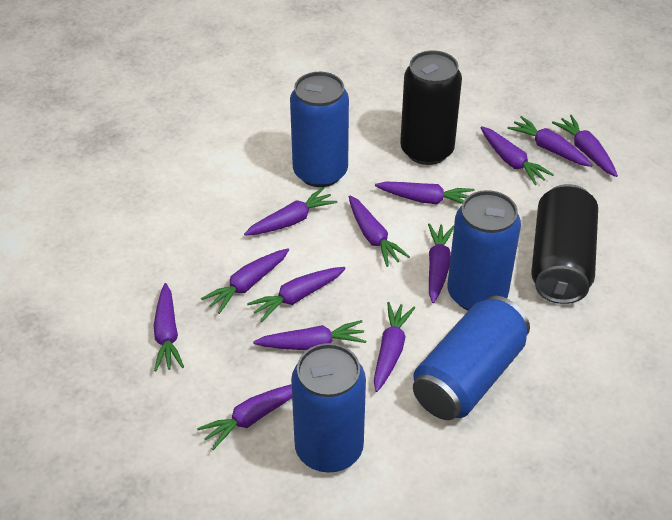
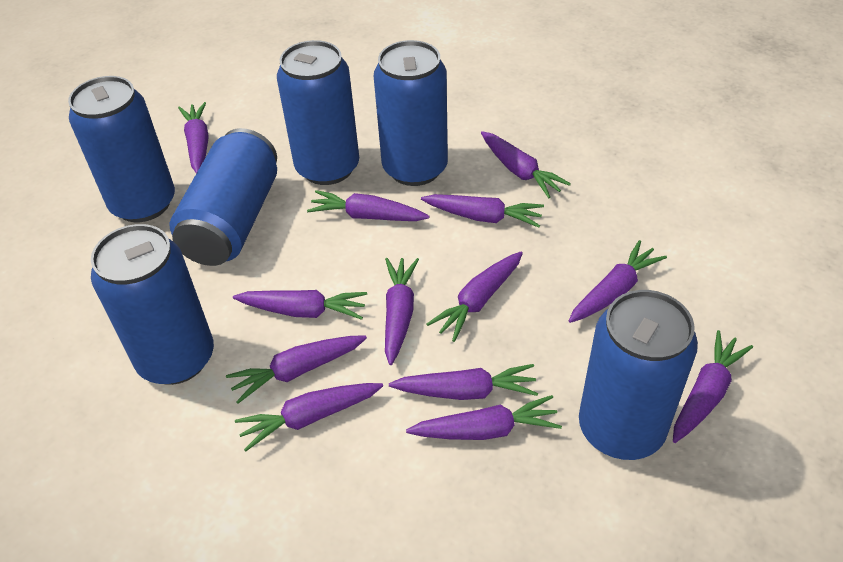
black can: [400,50,462,165] [531,184,598,304] = 2 -> none = 0
blue can: [290,72,349,187] [291,343,366,473] [413,296,530,420] [447,190,521,311] = 4 -> [68,76,175,222] [91,224,214,385] [169,128,277,266] [277,40,359,185] [374,40,448,186] [579,290,698,460] = 6

